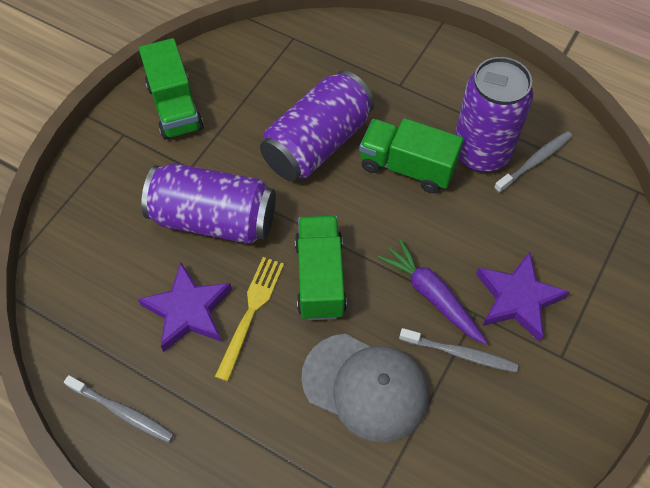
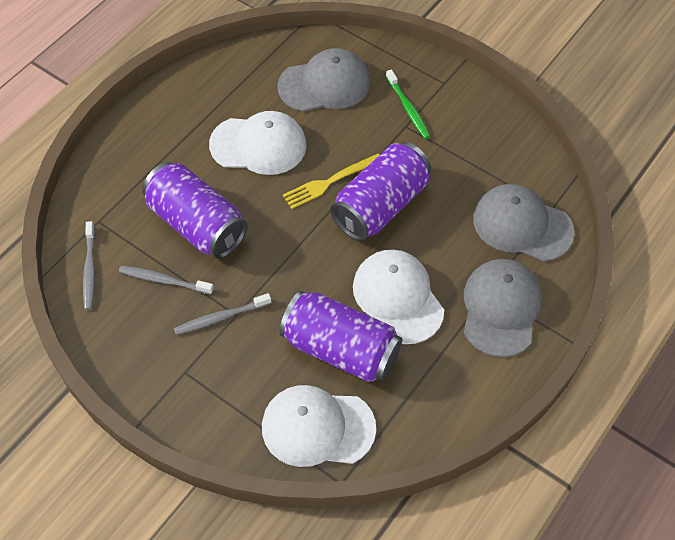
green toothbrush: none = 0 -> [386,69,431,139] = 1
green truck: [139,38,204,140] [295,216,347,320] [359,118,464,193] = 3 -> none = 0
grey cap: [301,334,429,443] = 1 -> [277,48,370,112] [464,259,542,357] [473,184,574,261] = 3
purple carrot: [378,239,487,344] = 1 -> none = 0
purple star: [138,262,232,352] [476,252,570,342] = 2 -> none = 0
white cap: none = 0 -> [209,111,307,175] [262,385,376,467] [353,249,444,344] = 3

